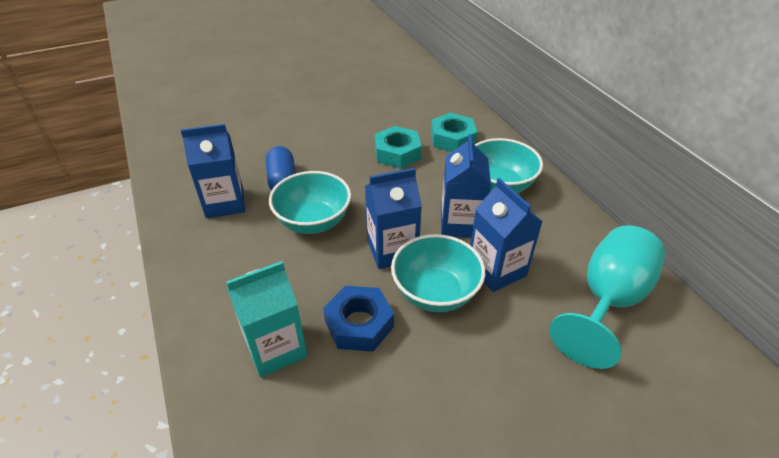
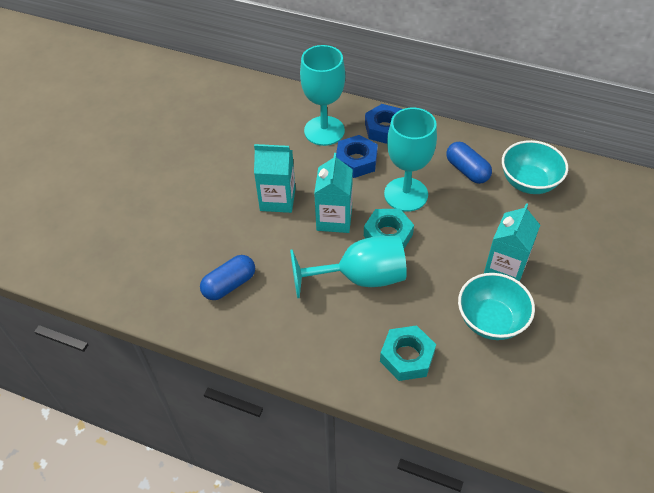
blue capsule: [266,146,296,191] = 1 -> [200,255,255,300] [446,142,492,184] = 2
blue carton: [181,124,245,218] [365,168,422,269] [441,134,491,238] [470,178,542,292] = 4 -> none = 0
blue nut: [323,286,394,352] = 1 -> [336,135,378,178] [365,104,402,144] = 2
turquoise bowl: [269,171,351,234] [391,234,485,312] [475,138,543,193] = 3 -> [458,273,535,340] [502,140,568,194] = 2
turquoise carton: [226,261,307,378] = 1 -> [254,144,296,213] [314,153,353,233] [484,203,540,282] = 3
turquoise goblet: [549,225,666,369] = 1 -> [290,236,407,299] [300,45,345,146] [384,108,437,212] = 3

